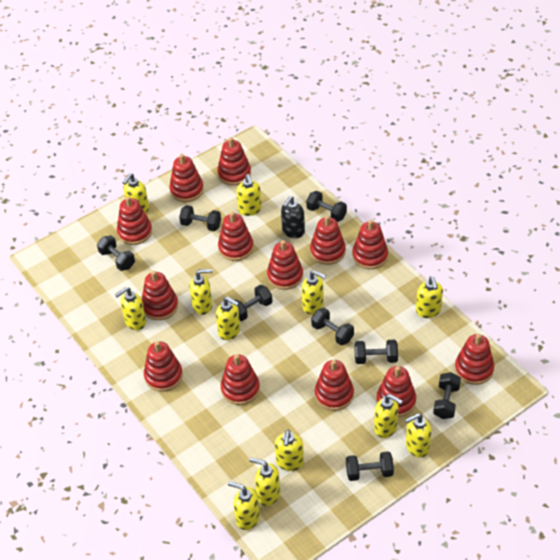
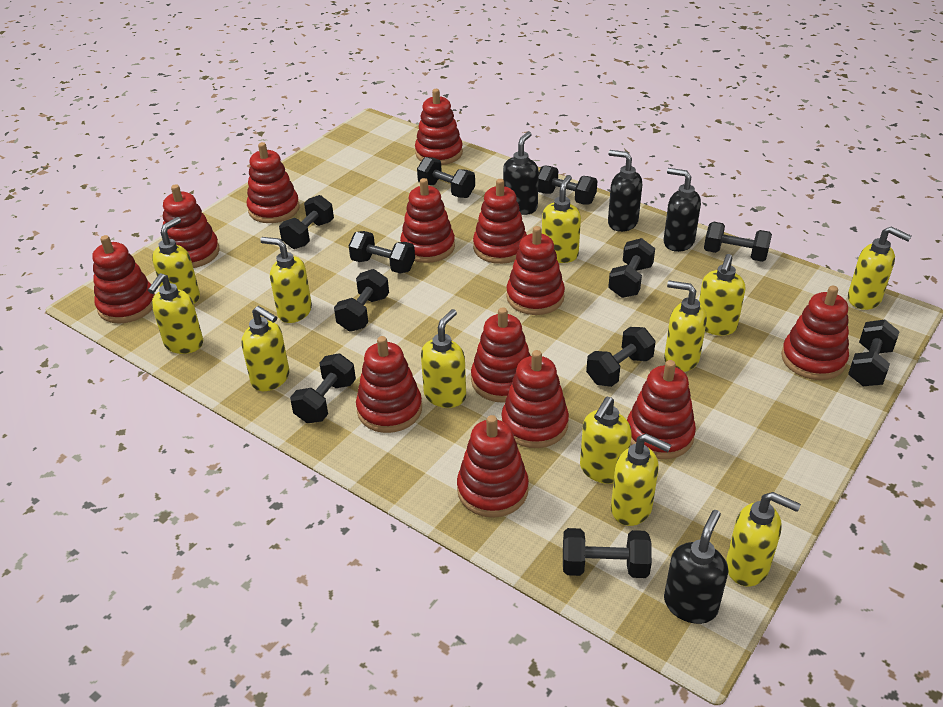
black dumbbell: [97,235,135,271] [179,205,221,231] [235,285,272,321] [306,191,347,222] [311,308,354,345] [346,451,394,481] [354,340,398,364] [433,372,461,419] = 8 -> [279,195,334,249] [290,353,356,423] [334,269,389,332] [349,231,415,273] [417,157,475,198] [538,165,597,205] [563,528,652,578] [586,327,655,387] [608,238,655,298] [704,222,772,262] [848,319,900,386] = 11
black soap dispenser: [281,196,305,238] = 1 -> [503,131,539,215] [608,150,642,232] [664,168,701,252] [664,510,728,624] = 4

